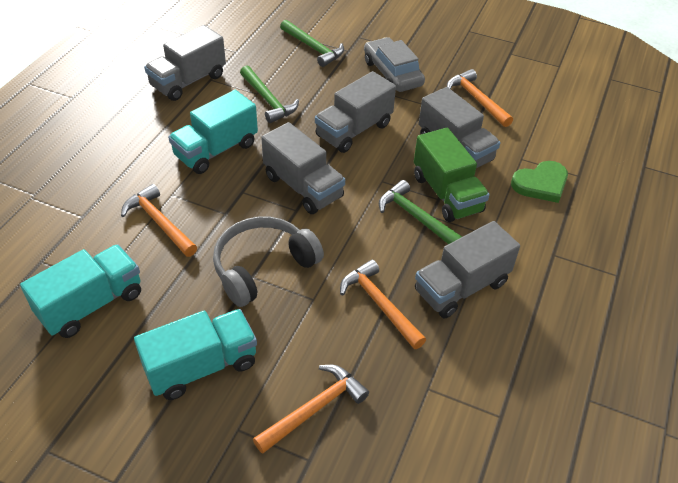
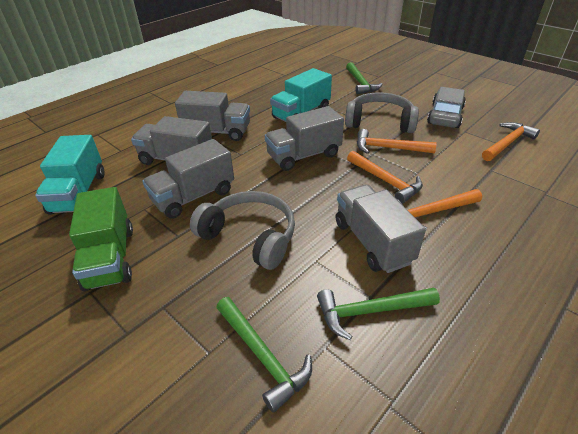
green heart: [511,161,568,203] = 1 -> none = 0
grey headphones: [213,217,324,307] = 1 -> [190,191,295,270] [345,92,419,133] = 2
turquoise truck: [20,244,141,338] [134,309,257,400] [168,90,258,174] = 3 -> [35,135,105,215] [270,68,332,122] = 2

